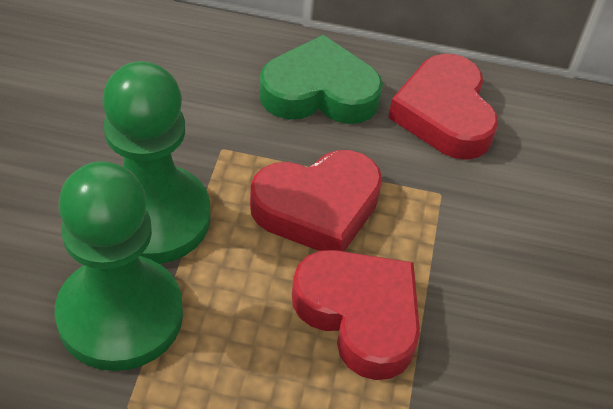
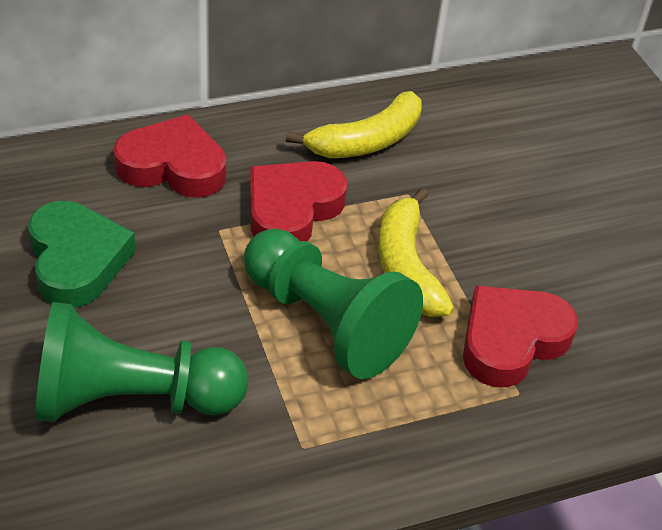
yellow banana: none = 0 -> [286,91,422,158] [379,188,454,317] = 2

